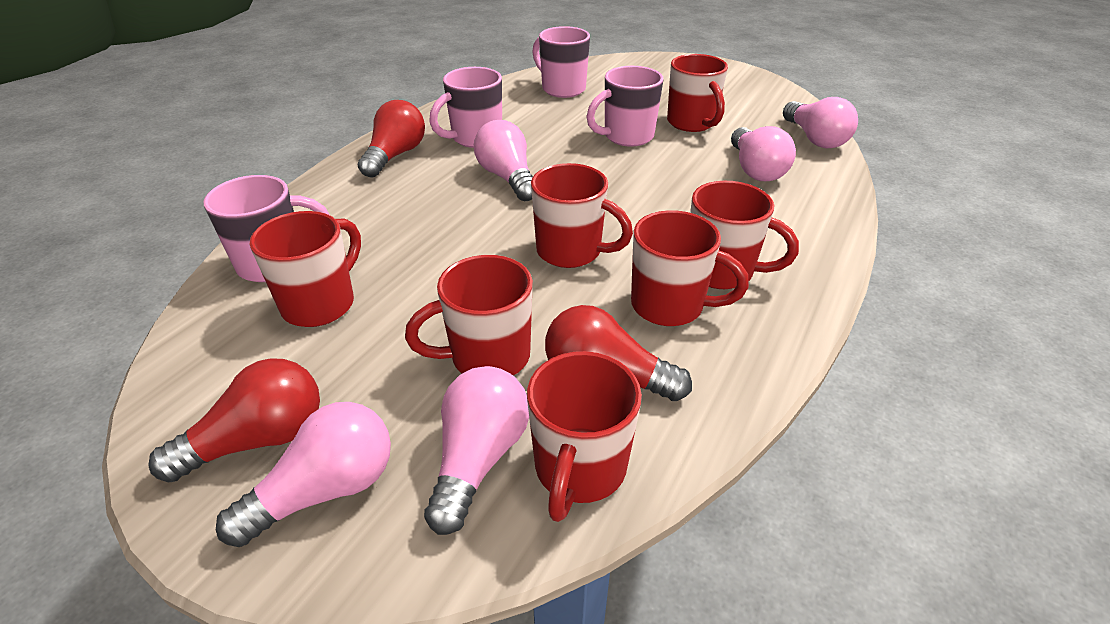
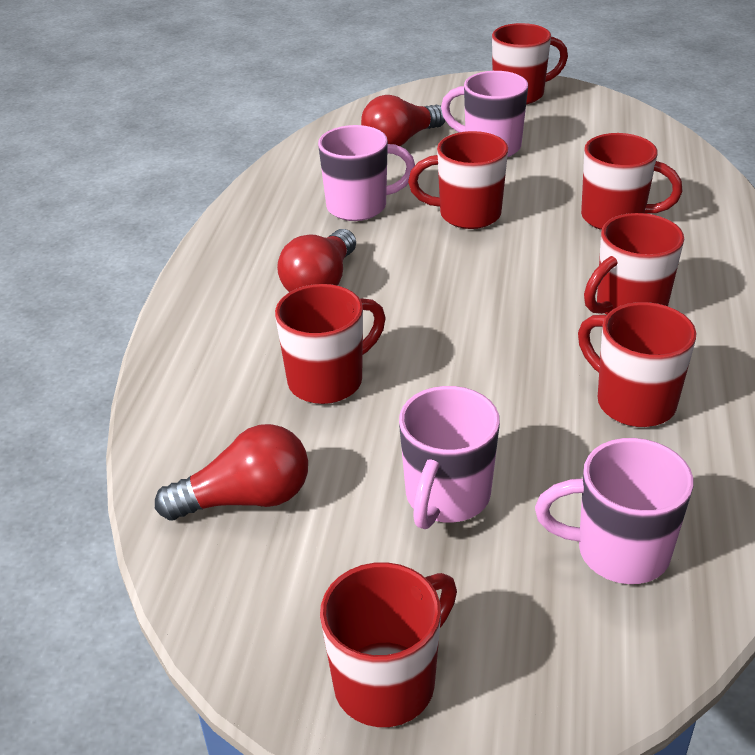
pink light bulb: [216,402,391,547] [424,366,529,535] [474,120,533,201] [731,126,796,181] [783,97,858,148] = 5 -> none = 0

